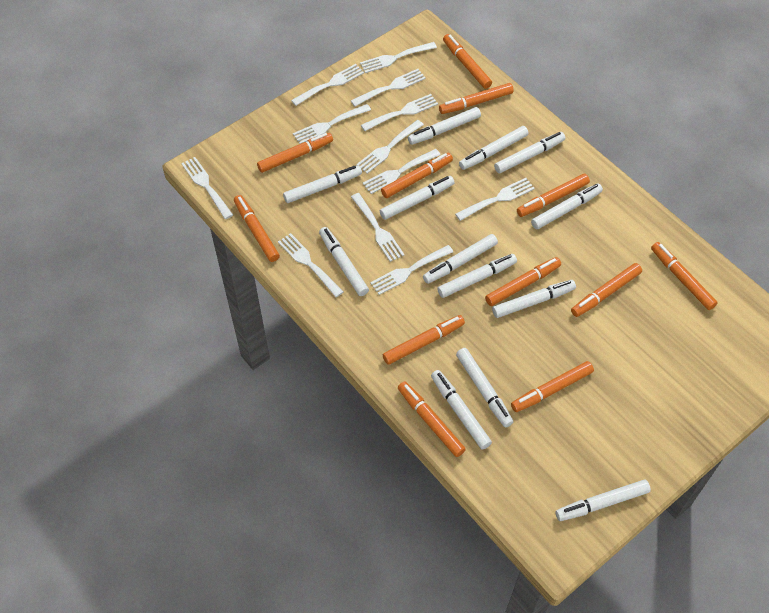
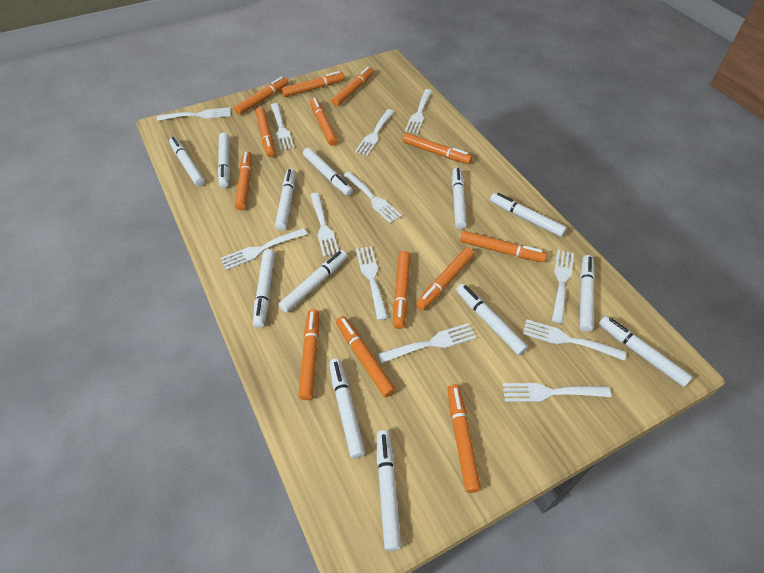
orange marker: [234,195,280,262] [257,133,333,173] [381,153,453,198] [383,315,465,365] [398,381,466,457] [439,83,514,114] [443,34,492,89] [485,257,561,306] [511,361,594,412] [517,174,590,217] [571,263,642,317] [651,242,718,310] = 12 -> [234,76,289,115] [235,151,252,210] [255,107,275,157] [281,71,345,97] [299,309,319,400] [310,98,338,146] [332,67,374,107] [336,316,395,397] [393,251,411,329] [403,133,472,164] [416,247,474,311] [448,384,481,493] [460,231,547,262] = 13

